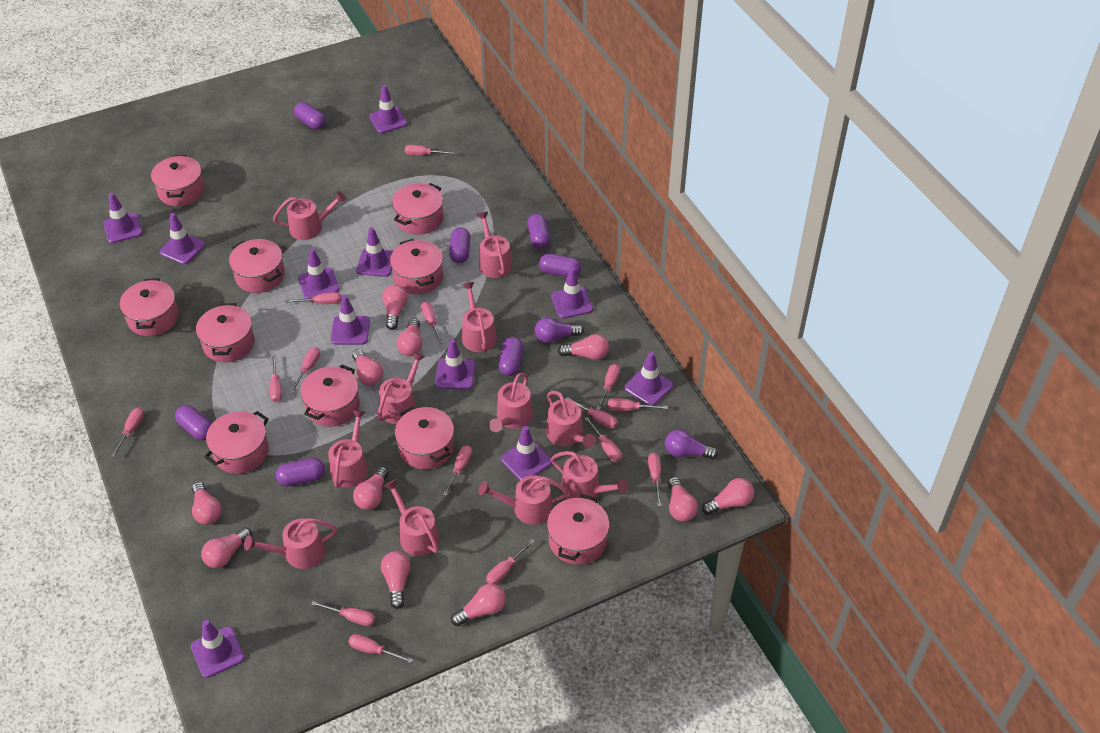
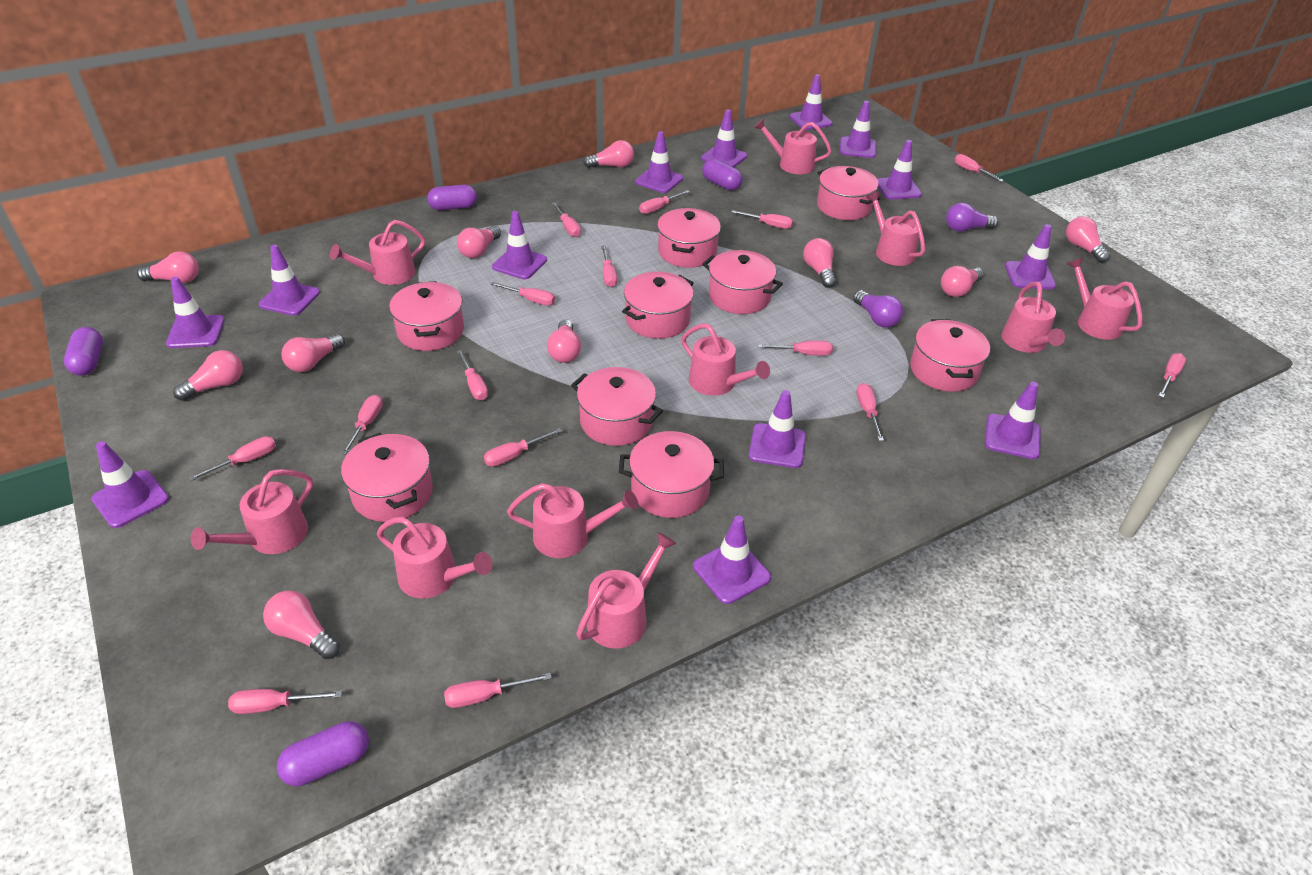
pink light bulb: [192,482,222,525] [201,527,252,568] [352,349,383,386] [353,466,389,510] [381,551,410,609] [382,284,408,330] [396,318,423,356] [451,584,506,626] [558,334,609,360] [668,477,698,522] [702,478,754,515] = 11 -> [137,251,199,283] [173,350,243,401] [263,591,340,659] [281,334,345,372] [457,226,501,258] [547,319,581,363] [584,140,634,168] [803,238,836,288] [941,266,984,297] [1066,216,1110,263] = 10
pink pot: [120,278,179,336] [151,155,205,206] [196,303,255,362] [204,411,269,474] [229,239,285,293] [300,364,360,427] [390,239,443,294] [392,183,443,235] [395,406,454,469] [547,494,610,565] = 10 -> [341,433,433,522] [389,281,464,351] [571,367,663,446] [619,431,724,518] [622,272,694,339] [657,208,721,268] [702,250,783,314] [817,166,880,220] [910,319,990,392] = 9
pink watering can: [244,518,337,569] [273,191,346,240] [328,410,368,488] [377,352,425,424] [384,479,439,556] [462,282,497,352] [477,212,512,278] [478,475,569,525] [489,372,533,432] [546,391,596,448] [551,451,629,499] = 11 -> [191,469,313,554] [330,220,425,285] [377,517,493,599] [507,483,638,558] [576,532,677,649] [681,323,770,396] [754,118,832,174] [866,191,925,266] [1001,282,1065,353] [1067,257,1143,340] = 10
purple capsule: [175,405,212,440] [276,458,325,486] [294,102,326,129] [449,227,470,263] [499,337,523,376] [527,214,550,249] [539,254,581,277] = 7 -> [64,327,103,376] [277,721,369,786] [427,185,477,210] [702,159,743,190] = 4
purple traffic cone: [103,193,142,243] [160,213,205,264] [191,620,245,678] [298,248,339,299] [331,295,370,345] [356,227,393,277] [369,85,408,133] [435,339,475,390] [501,426,552,480] [551,267,593,319] [624,352,673,406] = 11 -> [91,441,169,528] [166,277,225,348] [259,245,320,316] [492,211,547,279] [635,131,683,193] [693,516,771,604] [701,109,748,167] [749,390,806,468] [790,74,833,130] [840,101,876,158] [877,140,922,200] [985,382,1041,459] [1005,224,1056,289] = 13

